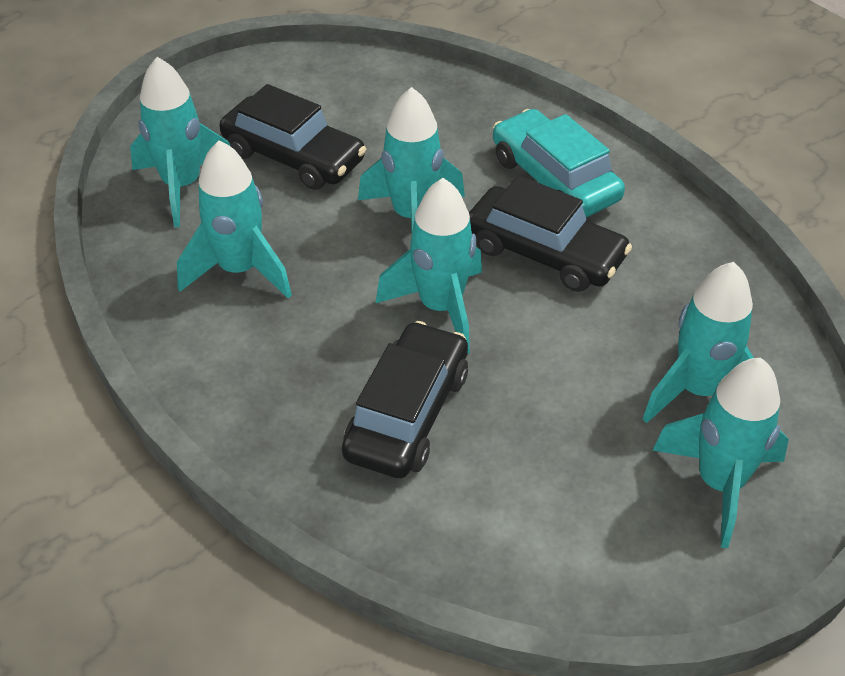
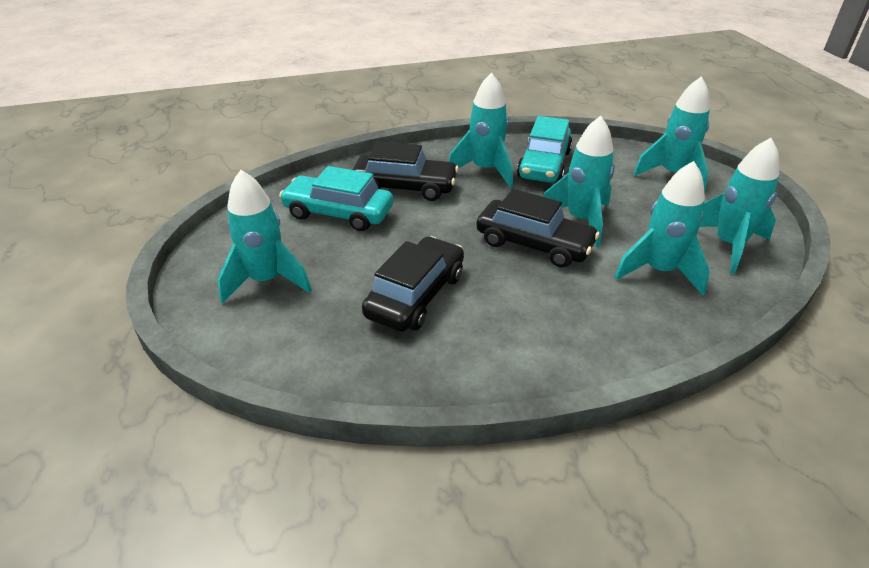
turquoise car: [493,109,625,217] = 1 -> [279,166,393,231] [517,116,573,183] = 2

